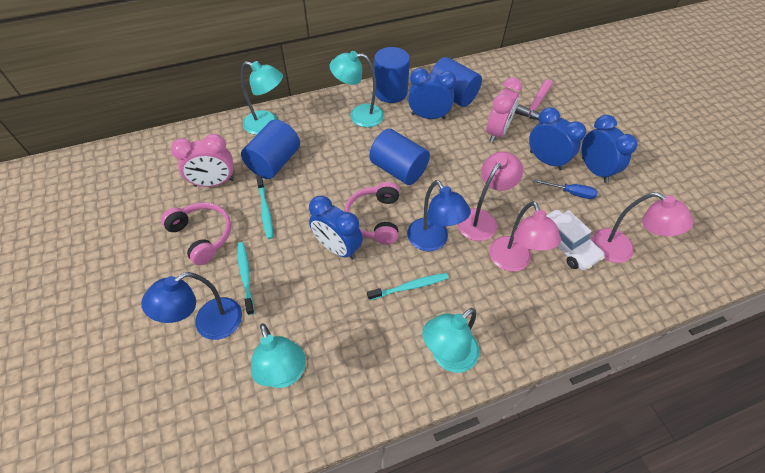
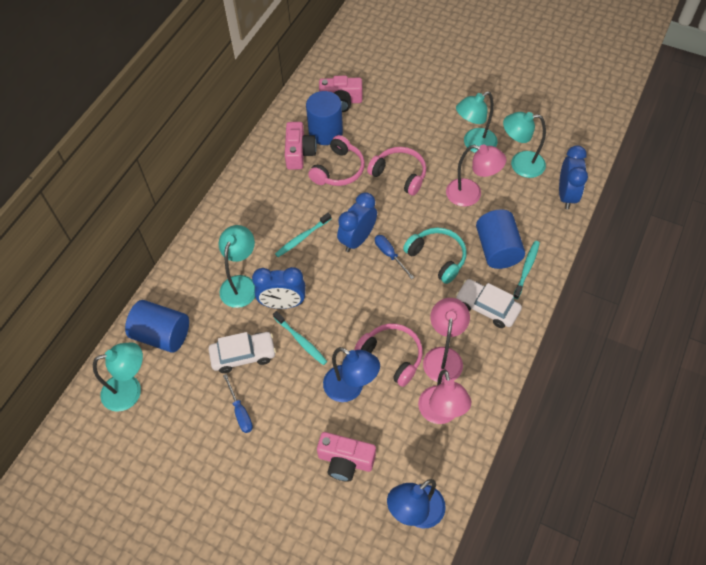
blue clock: [309,196,363,260] [408,68,457,119] [529,107,586,170] [582,115,638,183] = 4 -> [252,267,305,309] [337,192,377,252] [559,145,588,209] = 3
blue cylinder: [241,119,300,179] [369,129,430,185] [374,47,410,103] [431,57,482,107] = 4 -> [125,300,189,353] [306,91,343,145] [476,209,525,269] = 3
blue screwdriver: [533,179,597,199] = 1 -> [223,374,253,433] [375,235,414,279] = 2
pink camera: none = 0 -> [285,122,317,170] [317,432,376,482] [319,76,363,112] = 3
pink clock: [171,134,234,187] [486,78,522,143] = 2 -> none = 0
pink hammer: [515,79,552,120] = 1 -> none = 0
pink headphones: [161,202,231,265] [344,182,399,244] = 2 -> [308,135,365,186] [354,324,423,387] [367,147,426,196] = 3
turquoise headphones: none = 0 -> [403,228,467,284] = 1
white car: [546,210,605,271] = 1 -> [209,332,276,373] [456,279,522,328] = 2

